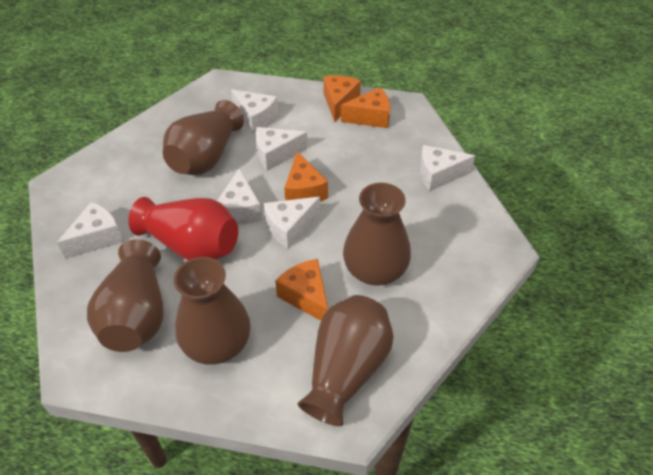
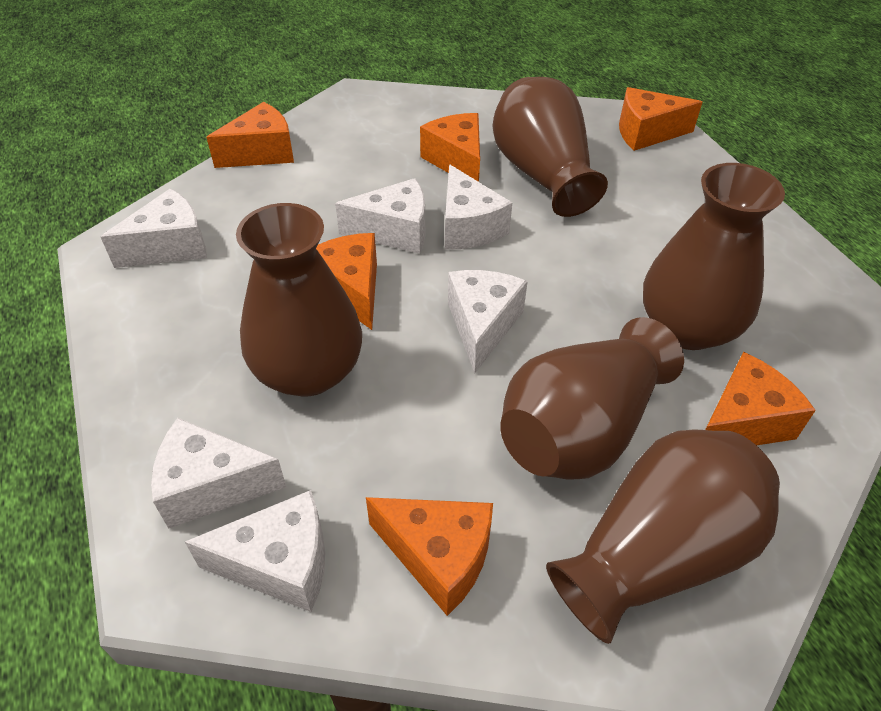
orange cheese: [275,259,328,321] [284,151,328,202] [324,75,361,122] [341,87,390,128] = 4 -> [206,102,294,168] [316,233,377,330] [366,497,493,616] [420,113,480,182] [619,87,702,151] [705,352,816,445] = 6
red vase: [128,197,238,260] = 1 -> none = 0

